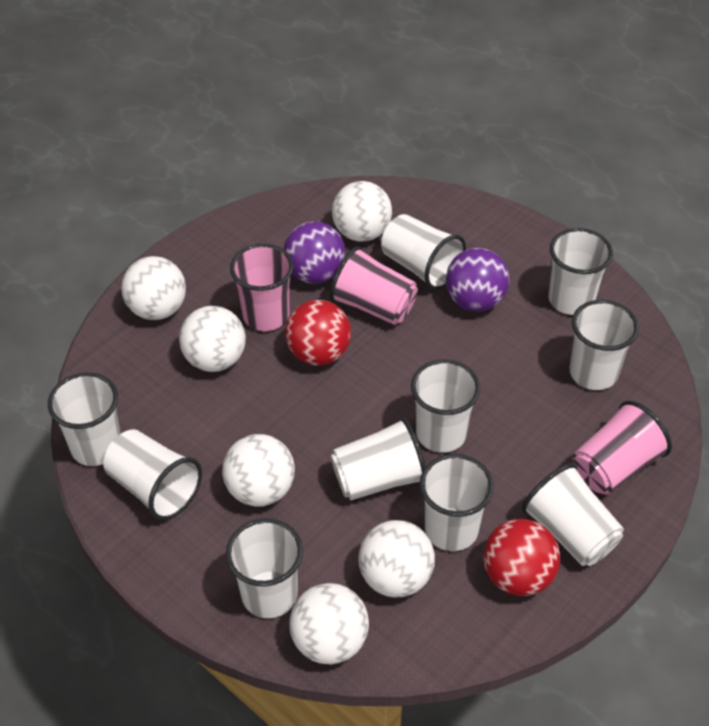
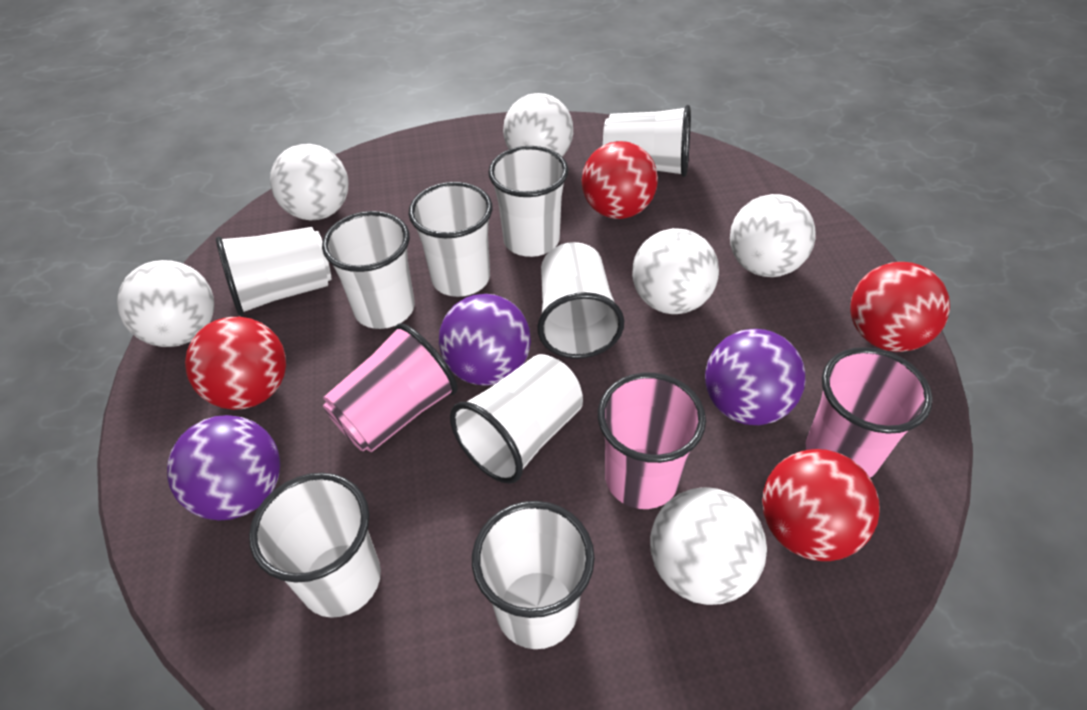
purple ball: [284,221,346,284] [446,248,509,311] = 2 -> [167,415,280,521] [439,294,531,386] [705,329,805,425] = 3
red ball: [285,300,351,366] [483,519,560,596] = 2 -> [185,317,286,410] [582,141,658,219] [762,449,880,561] [850,262,950,352] = 4
white cup: [48,372,121,466] [103,429,202,520] [226,518,303,618] [331,417,426,500] [381,214,466,290] [411,359,480,453] [420,454,494,551] [522,463,624,566] [548,228,613,315] [569,300,639,390] = 10 -> [216,227,331,316] [249,473,381,618] [322,211,415,329] [409,182,492,297] [450,354,583,484] [472,501,595,649] [488,146,568,257] [537,242,624,359] [603,105,691,177] = 9

